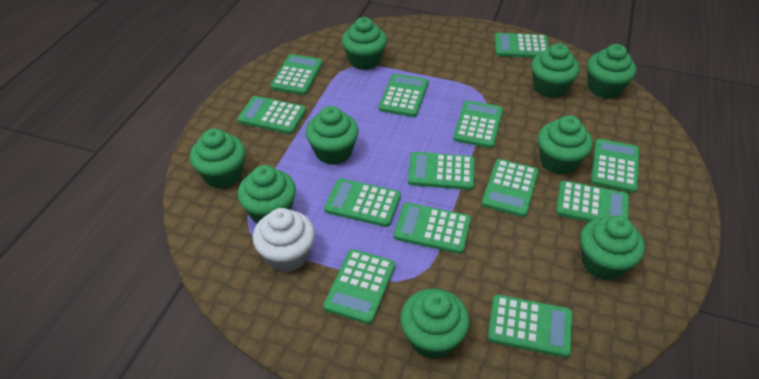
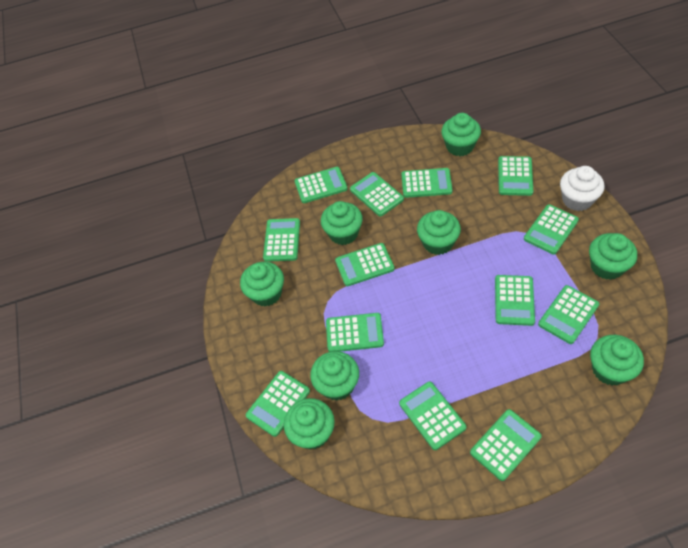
green cupcake: [190,128,245,189] [237,165,296,223] [306,106,359,165] [342,17,387,70] [400,288,469,359] [531,43,579,98] [538,115,593,175] [580,215,645,281] [587,44,636,99] = 9 -> [240,262,284,307] [284,398,335,450] [310,351,359,401] [321,201,363,245] [417,210,461,255] [441,113,481,156] [589,233,637,280] [590,335,644,386] = 8

